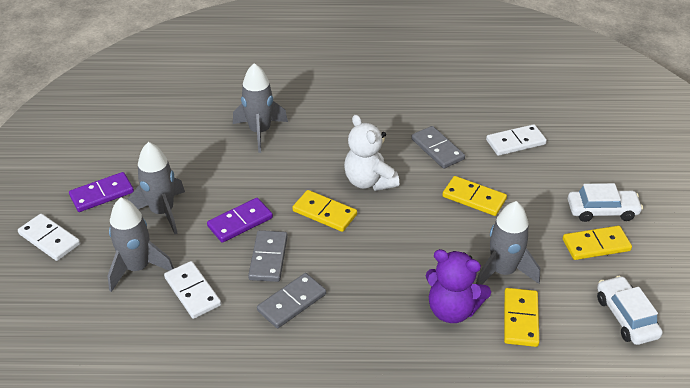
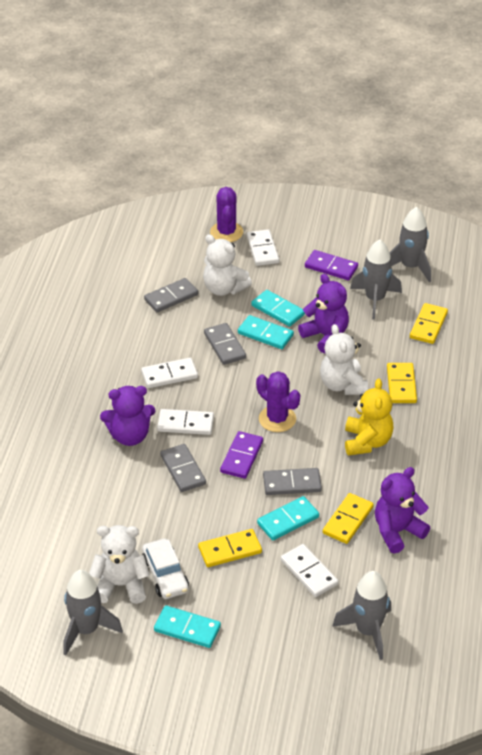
grey domino: [248,230,288,282] [257,273,326,328] [411,126,465,169] = 3 -> [144,278,198,312] [160,444,206,492] [204,323,246,365] [263,468,322,495] = 4
purple cactus: none = 0 -> [210,187,243,242] [256,371,300,432] = 2
purple teddy bear: [426,249,491,323] = 1 -> [100,386,155,446] [298,274,349,354] [375,467,430,554] = 3
turquoise domino: none = 0 -> [154,605,221,648] [238,315,294,349] [251,290,305,327] [257,496,319,540] = 4
white car: [568,183,643,222] [597,276,663,345] = 2 -> [142,539,189,599] = 1
white domino: [18,214,80,261] [164,261,221,319] [486,124,547,156] = 3 -> [141,358,198,388] [157,409,214,435] [247,229,279,266] [281,544,338,597] = 4
white teddy bear: [344,115,399,191] = 1 -> [89,525,150,604] [203,234,252,296] [320,324,368,395] = 3
yellow teddy bear: none = 0 -> [345,379,394,456] = 1

